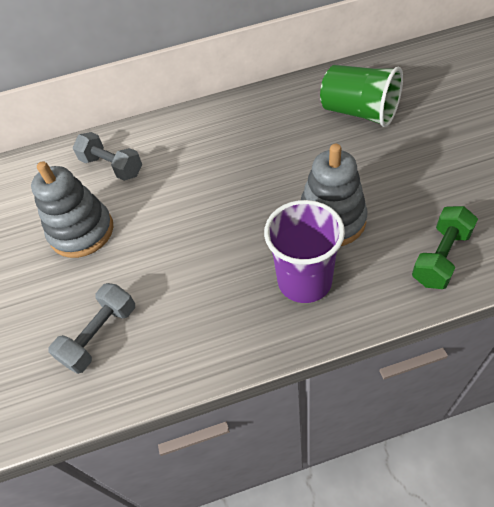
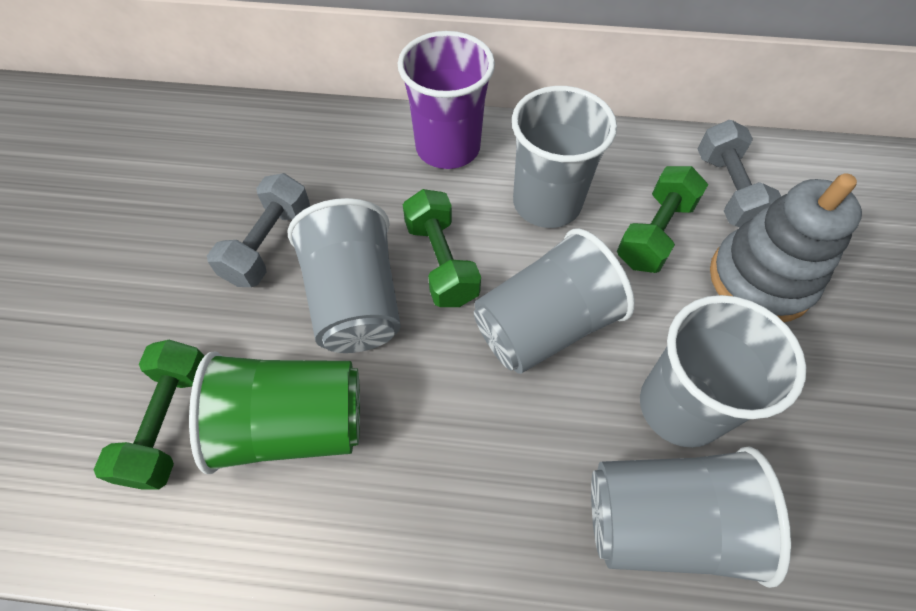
green dumbbell: [412,206,478,289] = 1 -> [94,340,204,490] [403,189,481,307] [617,166,708,273] = 3
grey cup: none = 0 -> [288,198,401,353] [474,228,635,374] [512,86,617,228] [591,447,791,588] [640,295,806,448] = 5
grey stacking toy: [31,161,113,258] [301,144,367,246] = 2 -> [710,173,862,322] = 1

